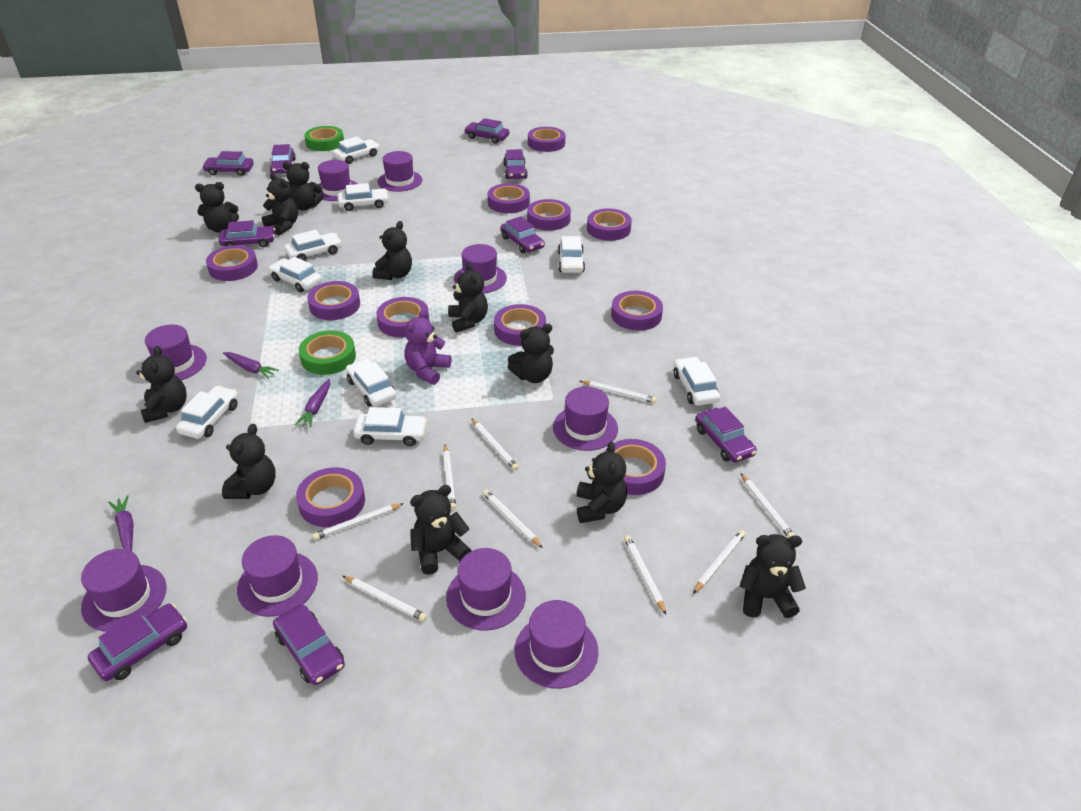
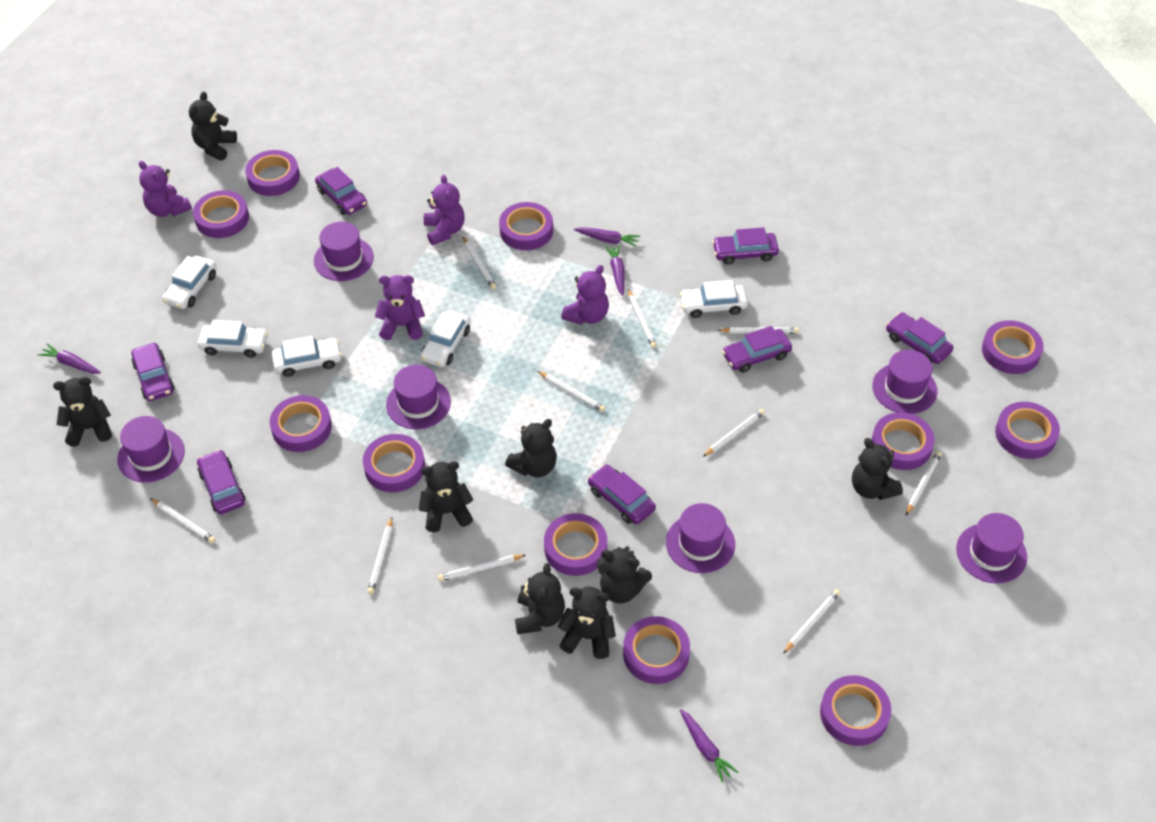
black teddy bear: [136,345,187,423] [195,182,239,233] [222,424,276,499] [262,173,298,235] [283,162,323,211] [372,221,412,280] [410,485,471,575] [448,263,488,333] [508,324,554,383] [576,441,627,523] [740,534,806,618] = 11 -> [53,377,112,447] [189,92,237,161] [419,461,473,532] [505,419,557,477] [515,563,565,634] [558,587,616,659] [597,546,652,603] [852,438,903,500] = 8
green tape: [299,331,356,375] [304,126,344,151] = 2 -> none = 0
purple car: [88,604,187,681] [202,151,254,176] [219,220,275,247] [270,144,296,174] [273,604,345,685] [464,118,509,143] [500,216,545,253] [503,149,528,179] [695,407,757,463] = 9 -> [131,343,175,401] [197,450,245,514] [315,167,367,215] [588,464,656,525] [712,227,779,265] [722,326,792,373] [886,312,953,364] = 7
purple carrot: [108,495,134,552] [223,352,279,379] [295,379,330,427] = 3 -> [38,343,101,374] [574,227,640,247] [605,244,625,296] [680,709,738,782] = 4
purple hat: [81,549,166,632] [145,325,207,380] [237,535,318,617] [318,160,358,201] [378,151,422,192] [446,548,526,630] [454,244,507,293] [514,600,598,689] [553,387,618,451] = 9 -> [117,416,185,483] [314,222,374,281] [386,365,451,429] [666,503,735,573] [872,350,938,414] [956,513,1027,584] = 6
purple teddy bear: [404,309,451,385] = 1 -> [139,161,192,217] [375,275,425,340] [424,175,465,245] [561,265,609,325] = 4
white car: [176,386,238,439] [269,257,322,292] [284,230,342,261] [333,137,380,164] [338,183,389,211] [346,359,397,407] [353,407,427,446] [558,236,585,273] [673,357,720,406] = 9 -> [162,255,216,309] [198,320,268,358] [272,336,342,377] [420,310,471,367] [679,280,748,318] = 5
white pencil: [312,503,404,540] [343,576,427,621] [443,444,456,510] [471,418,519,470] [483,490,543,548] [580,381,657,403] [624,535,666,615] [693,530,746,594] [741,474,794,538] = 9 -> [150,498,215,543] [367,517,393,594] [438,555,526,581] [462,237,496,289] [538,371,605,412] [628,289,657,348] [703,409,765,457] [719,327,799,334] [783,589,841,654] [906,451,942,515] = 10

